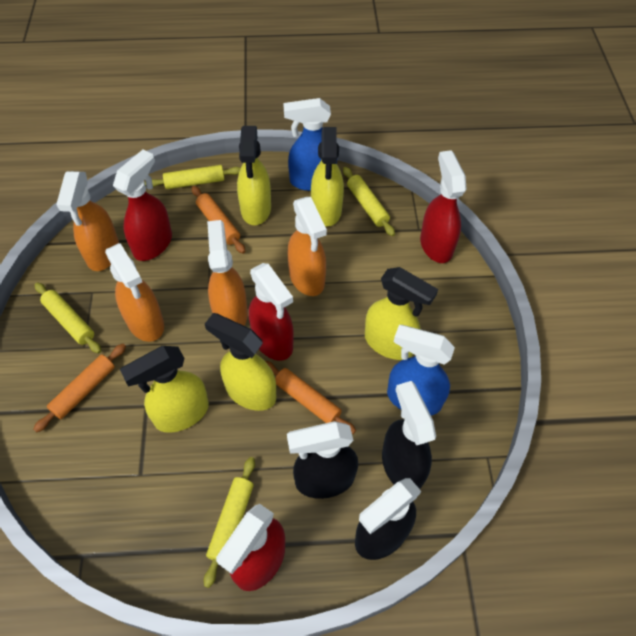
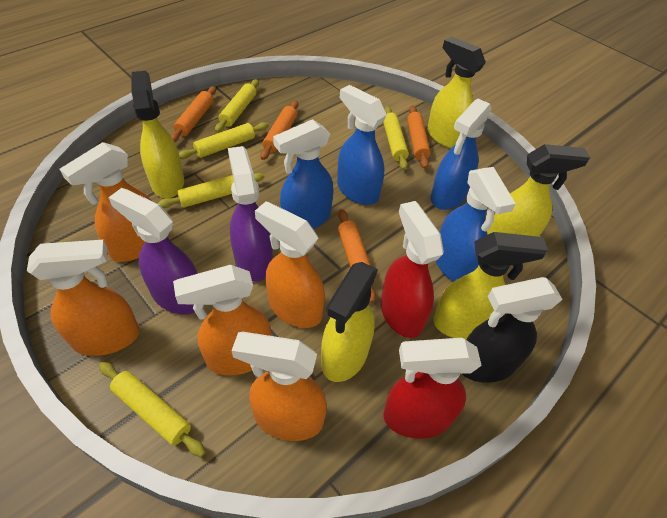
black spray bottle: [287,421,358,499] [355,478,422,560] [382,381,436,489] = 3 -> [462,277,563,383] = 1
blue spray bottle: [283,98,331,191] [387,325,455,416] = 2 -> [273,119,333,229] [337,85,387,205] [431,99,492,210] [436,167,516,281] = 4
orange rolling pin: [33,344,126,432] [192,186,245,254] [265,361,356,434] = 3 -> [171,86,216,142] [260,101,298,160] [338,209,376,303] [407,105,431,169] = 4
orange spray bottle: [56,171,119,271] [105,243,164,342] [207,220,248,326] [288,197,327,296] = 4 -> [27,240,140,356] [60,142,152,262] [173,265,271,376] [231,332,327,441] [255,201,325,328] = 5
purple spray bottle: none = 0 -> [108,188,198,314] [228,146,273,282] = 2
red spray bottle: [113,150,172,261] [216,504,285,591] [249,263,294,361] [420,150,467,263] = 4 -> [381,201,444,338] [383,338,482,439] = 2
yellow rolling pin: [35,282,101,354] [145,165,241,189] [204,457,255,588] [343,167,395,236] = 4 -> [99,362,206,457] [157,173,264,208] [179,122,269,159] [215,79,259,133] [383,106,409,170] = 5

